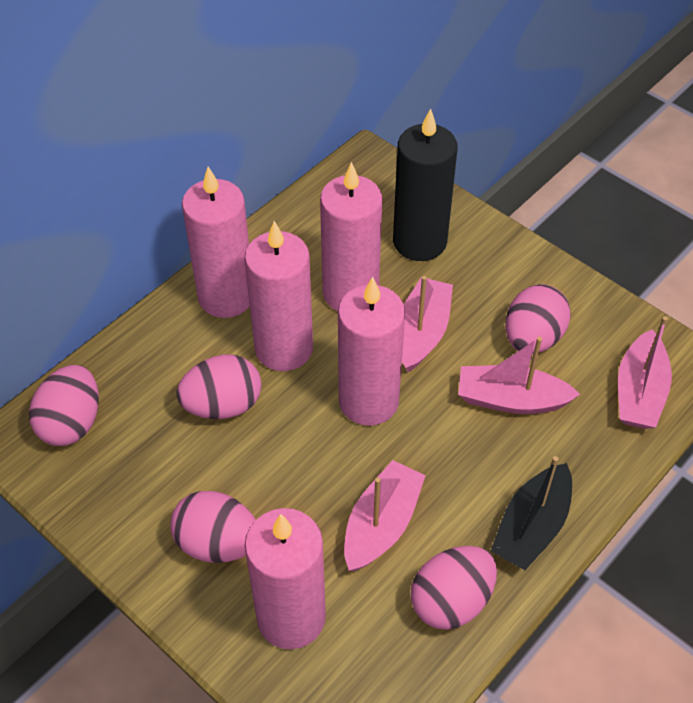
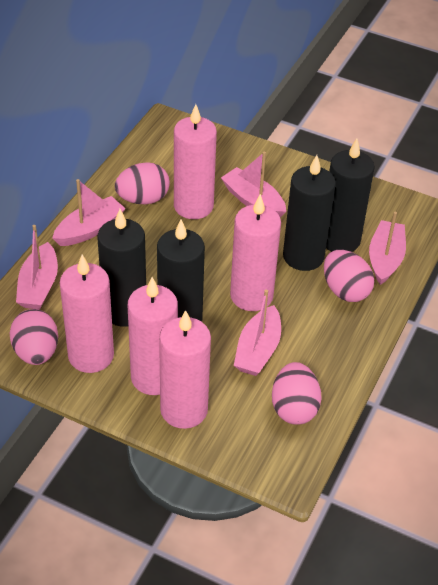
black boat: [491,456,572,570] = 1 -> none = 0
black candle: [393,109,458,261] = 1 -> [97,209,146,327] [157,220,205,322] [283,155,336,271] [326,139,375,252] = 4
pink boat: [344,460,426,571] [402,276,453,372] [458,337,580,414] [618,316,672,429] = 4 -> [16,225,58,310] [53,179,126,246] [221,151,286,218] [234,290,281,376] [369,212,406,285] = 5
pink egg: [29,365,99,446] [170,491,256,563] [176,354,261,419] [411,546,497,630] [505,284,571,354] = 5 -> [9,309,58,365] [115,162,170,204] [272,362,322,425] [324,250,374,302] = 4

